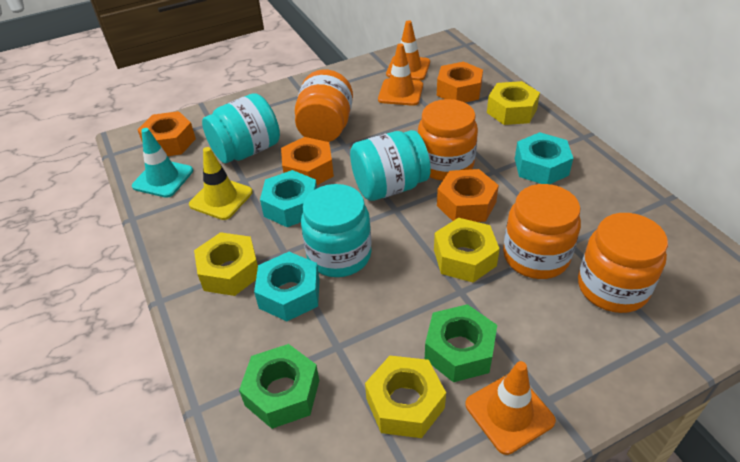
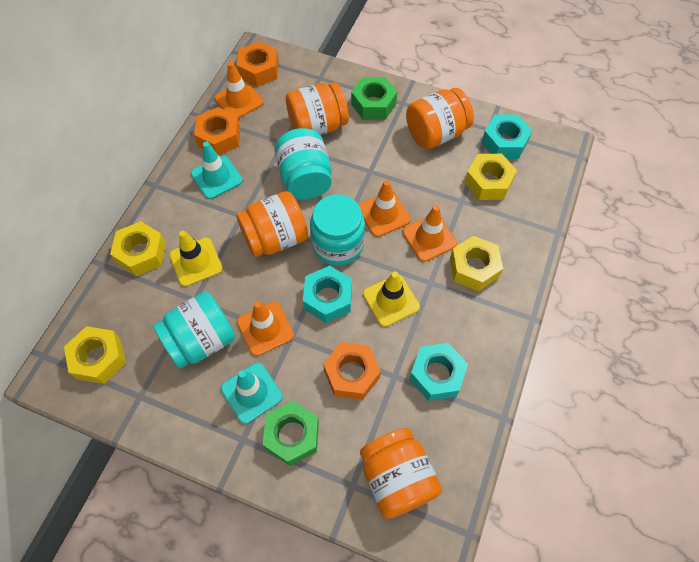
orange nut: [137,111,196,156] [281,137,334,185] [437,62,483,103] [437,169,499,222] = 4 -> [194,107,240,155] [236,41,279,87] [323,342,381,400] = 3
orange traffic cone: [378,43,423,106] [386,20,430,80] [465,361,556,455] = 3 -> [215,62,263,119] [237,301,294,356] [359,180,411,237] [402,205,457,262] = 4
turquoise traffic cone: [132,128,193,198] = 1 -> [191,142,243,199] [221,362,283,424] = 2
yellow traffic cone: [189,147,253,220] = 1 -> [169,231,223,287] [363,271,420,327] = 2

